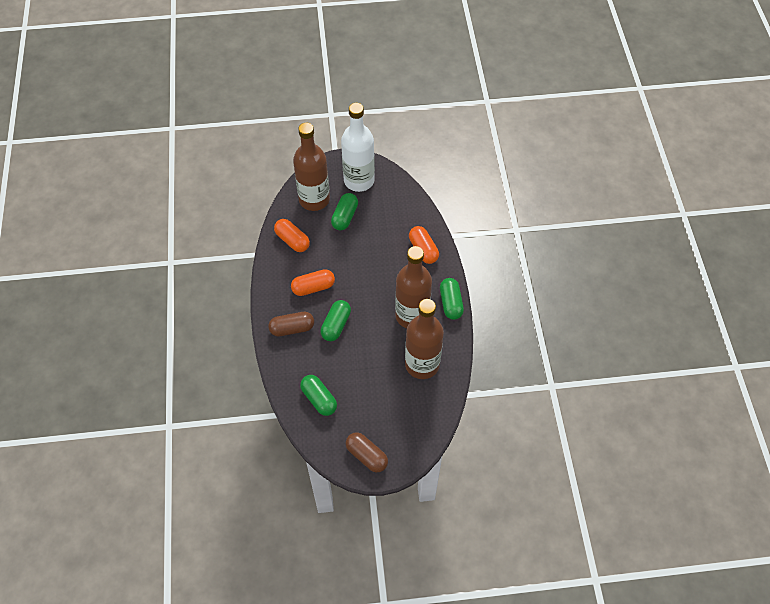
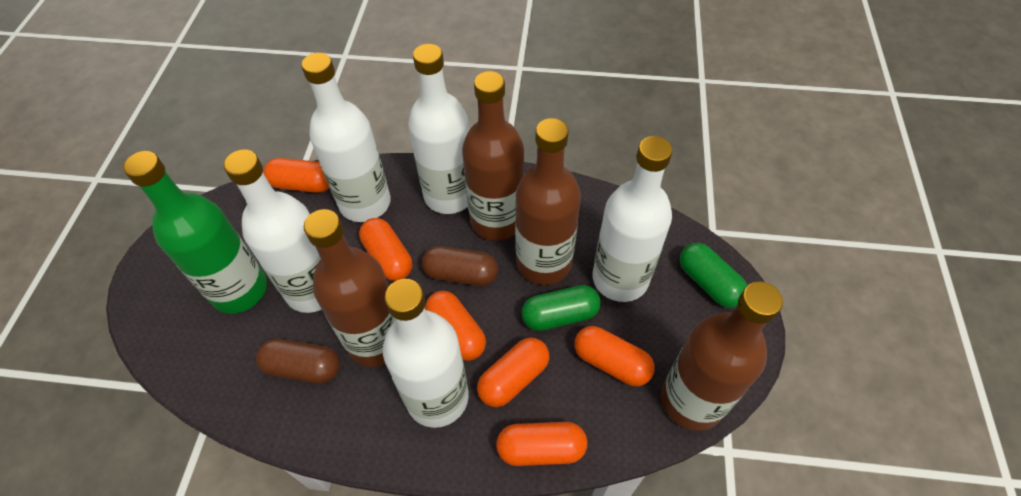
brown bottle: [293,123,330,211] [395,246,432,328] [405,299,444,379] = 3 -> [304,209,395,367] [462,71,524,241] [515,118,581,285] [661,281,783,431] = 4
green bottle: none = 0 -> [123,151,267,314] = 1
green capsule: [300,375,337,416] [320,300,351,341] [331,193,358,230] [440,278,464,320] = 4 -> [521,285,601,331] [680,243,747,308] = 2
orange capsule: [274,219,310,252] [291,269,335,296] [409,226,439,264] = 3 -> [264,158,329,193] [359,218,412,281] [425,291,486,361] [477,338,549,407] [496,422,587,466] [574,326,655,386] = 6
white bottle: [341,103,375,192] = 1 -> [224,149,322,313] [301,53,391,222] [383,279,469,428] [408,44,469,214] [593,136,673,302] = 5

